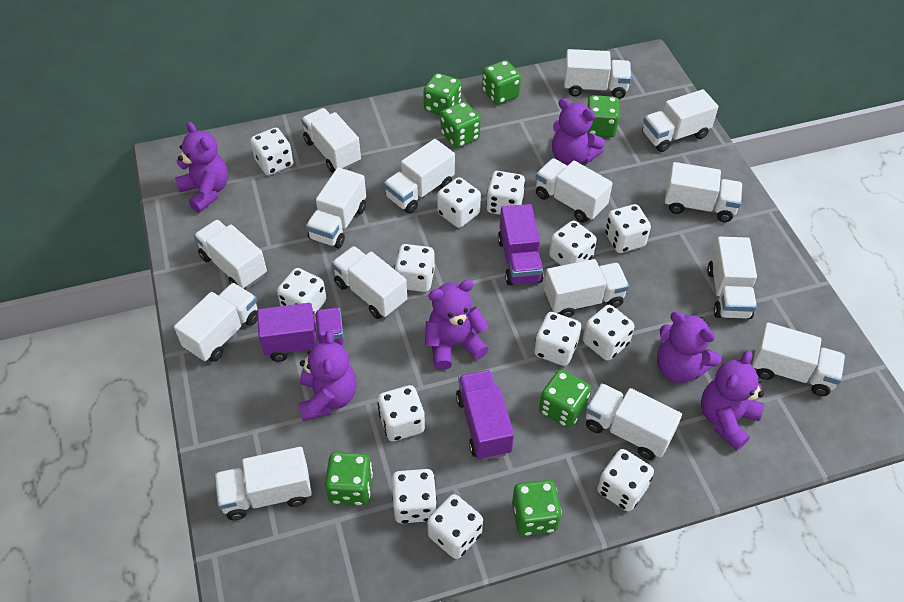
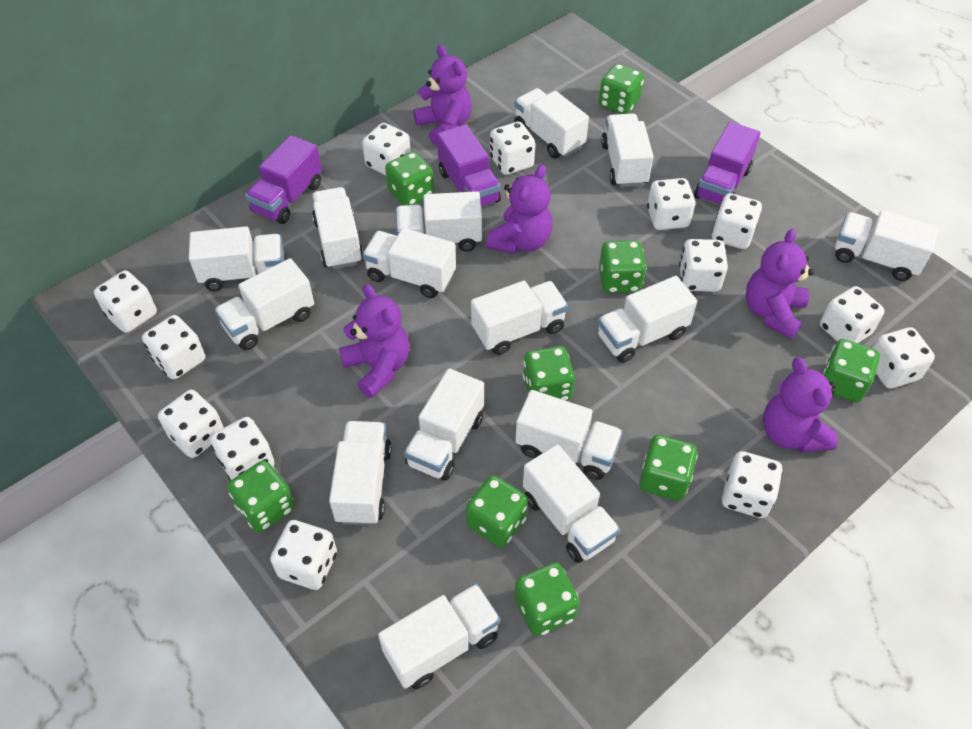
green dice: [325,452,373,505] [423,73,461,116] [441,101,481,148] [482,60,521,105] [512,480,562,536] [539,370,591,428] [587,95,619,137] = 7 -> [227,460,295,532] [385,152,434,205] [466,475,528,547] [514,562,580,636] [523,346,575,401] [599,64,644,114] [599,240,647,293] [639,435,698,501] [823,339,880,402] = 9
purple teddy bear: [175,122,228,212] [298,330,357,421] [425,280,489,370] [552,98,605,166] [657,312,722,383] [701,351,764,450] = 6 -> [339,284,410,398] [413,45,472,146] [487,165,553,254] [746,229,814,339] [763,357,838,453] = 5

